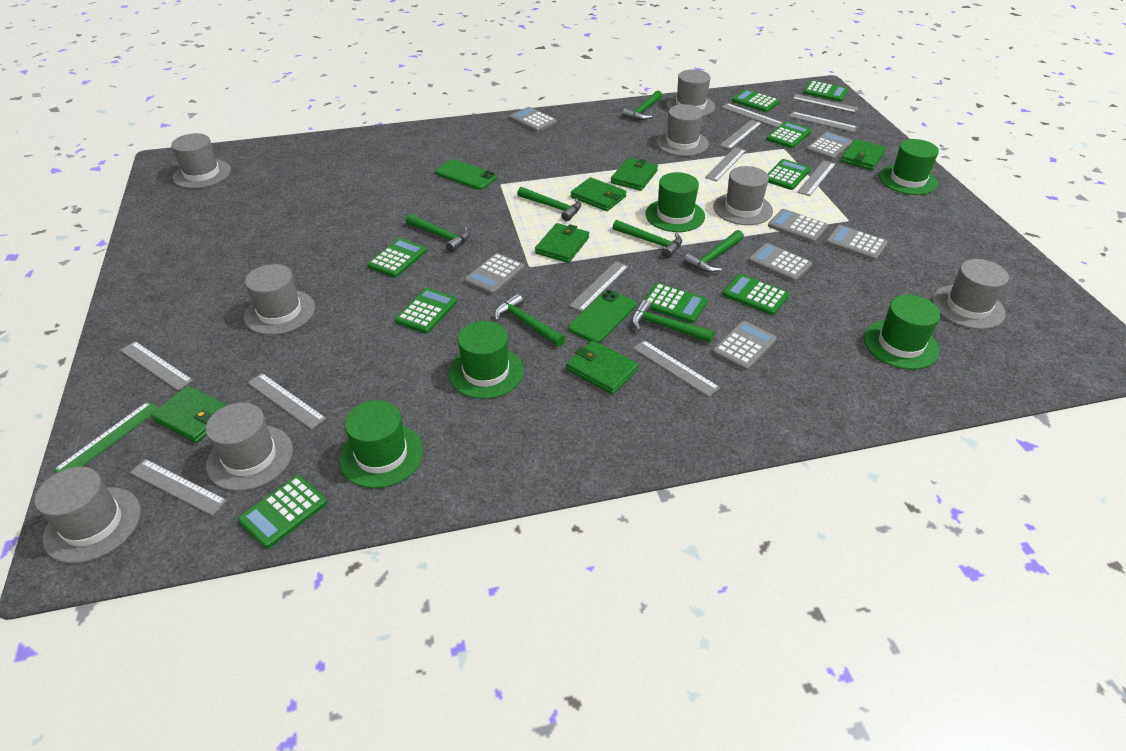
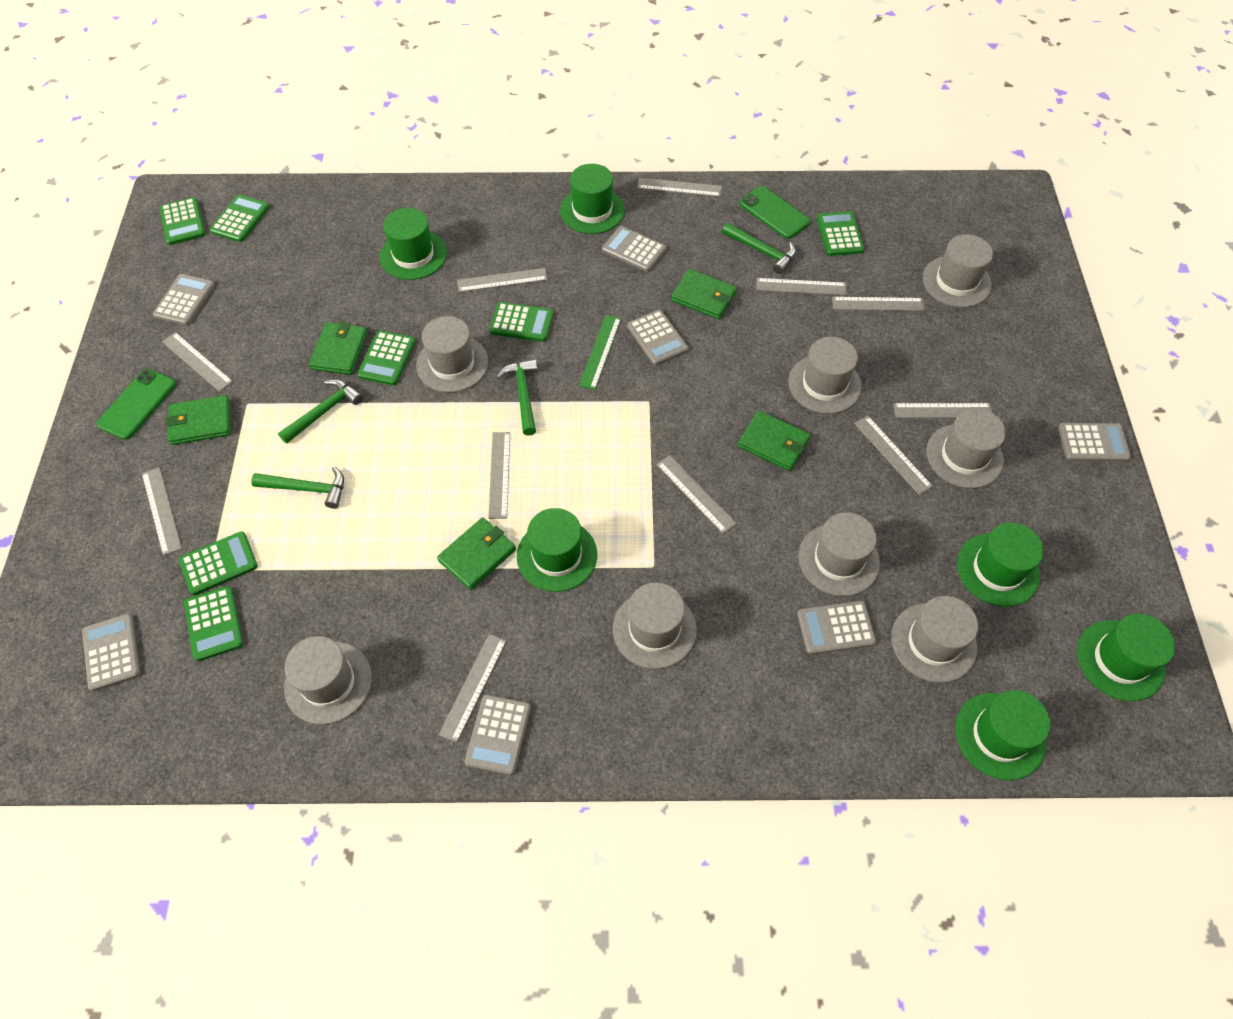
green calculator: [238,475,328,549] [367,238,427,278] [395,288,457,333] [644,283,707,323] [723,274,789,315] [732,89,779,112] [766,121,811,148] [768,159,811,190] [803,81,849,102] = 9 -> [160,197,205,245] [179,531,258,595] [184,586,243,661] [210,195,270,242] [357,331,415,385] [489,302,554,342] [816,211,865,256] = 7
green hammer: [406,214,470,252] [495,294,566,347] [517,187,581,221] [613,220,682,258] [622,90,662,120] [632,300,714,343] [684,230,744,273] = 7 -> [251,466,344,509] [278,379,363,444] [497,359,538,436] [722,223,796,274] = 4
green hat: [339,400,424,488] [449,321,524,399] [646,172,705,232] [864,295,941,370] [879,139,939,195] = 5 -> [380,208,447,280] [517,508,597,592] [560,164,625,234] [955,690,1050,781] [957,523,1044,607] [1077,614,1175,701] = 6
green wallet: [151,386,227,443] [535,223,589,263] [566,340,639,394] [571,177,626,211] [611,158,658,191] [841,139,886,170] = 6 -> [166,395,231,445] [309,321,368,375] [437,517,516,590] [671,269,737,319] [738,411,811,471] = 5

